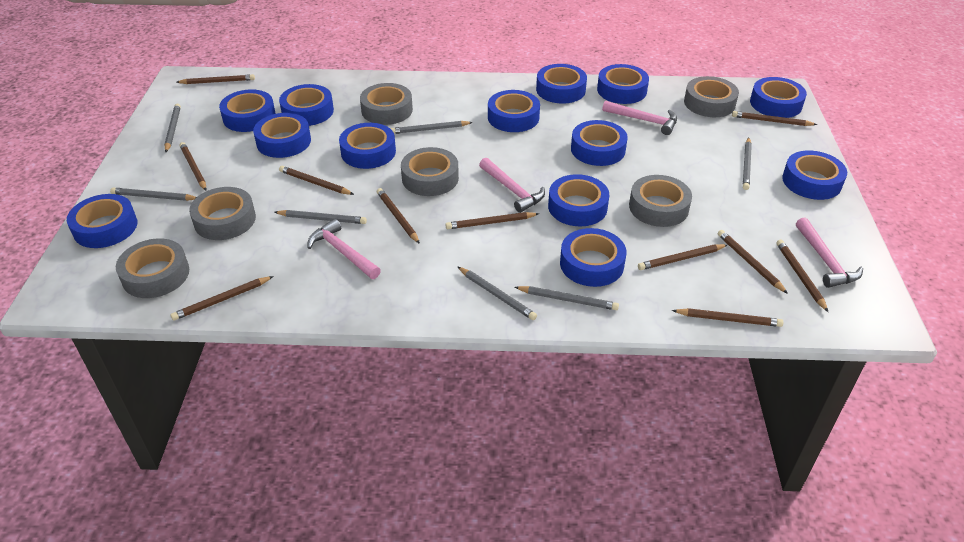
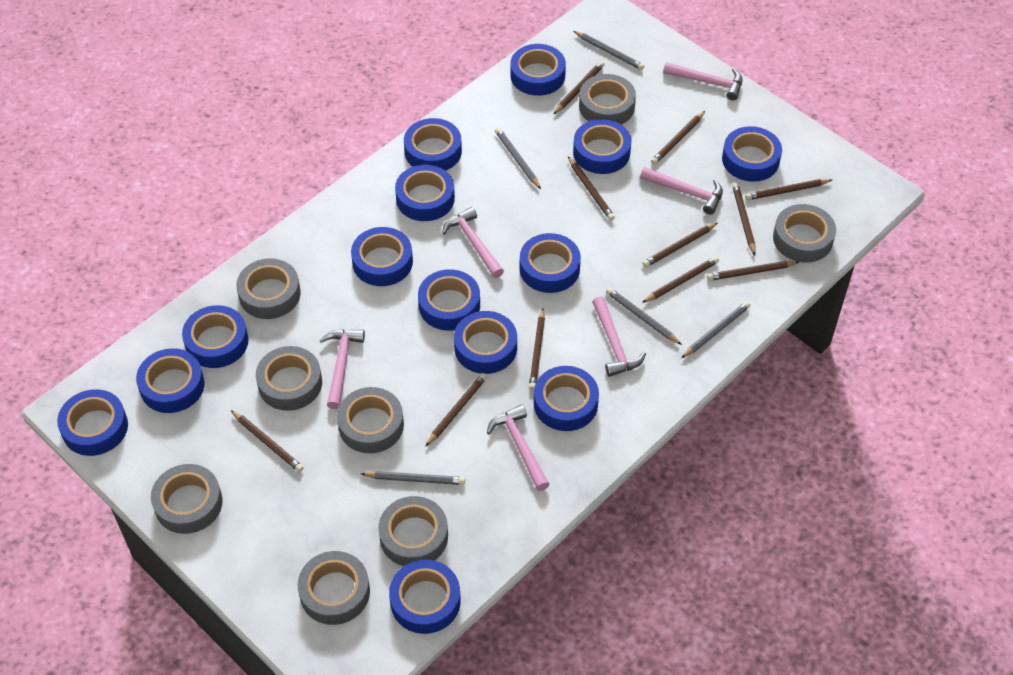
blue tape: [67,194,137,248] [219,90,276,132] [253,113,311,158] [279,84,334,126] [339,123,396,169] [488,90,540,132] [536,64,587,104] [548,174,609,226] [560,228,626,287] [571,120,628,166] [597,64,649,104] [750,77,807,118] [782,151,847,200] = 13 -> [57,389,128,456] [136,348,205,413] [182,305,248,368] [351,227,413,286] [389,560,461,634] [395,165,455,221] [404,118,462,171] [418,269,480,331] [454,311,517,374] [510,44,566,96] [520,233,581,293] [534,366,599,431] [573,119,631,174] [722,126,782,182] = 14
grey pencil: [110,188,197,201] [164,104,181,152] [274,210,367,224] [390,121,473,134] [457,266,537,320] [515,286,619,310] [743,137,752,190] = 7 -> [361,471,465,485] [495,127,541,189] [573,31,644,70] [606,287,682,345] [681,301,750,358] = 5
grey tape: [116,238,189,298] [189,187,256,240] [360,83,413,125] [401,147,459,196] [629,175,692,227] [684,76,739,117] = 6 -> [151,464,223,534] [236,258,301,319] [256,346,322,411] [297,551,370,625] [337,387,404,453] [378,496,448,566] [579,74,636,124] [773,204,836,262] = 8
pink hammer: [307,219,381,279] [479,158,545,213] [602,101,677,135] [796,218,863,288] = 4 -> [320,329,365,409] [442,207,504,278] [487,405,550,491] [592,296,646,377] [640,167,723,215] [663,62,742,100] = 6

